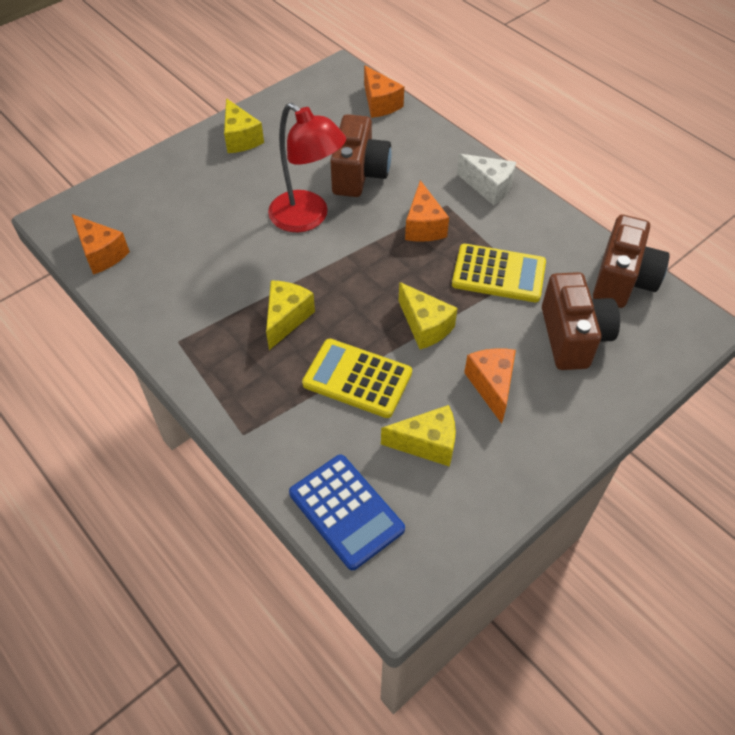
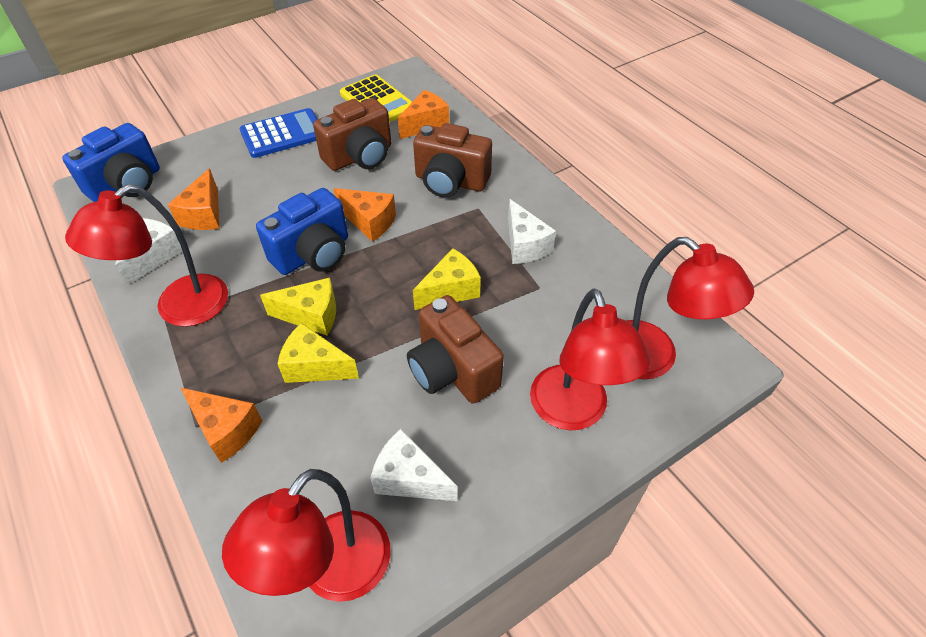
blue camera: none = 0 -> [62,123,160,202] [256,188,348,275] = 2
red lamp: [268,103,346,232] = 1 -> [65,184,228,327] [222,469,391,602] [530,289,650,430] [626,237,754,379] = 4
white cheese: [457,154,516,205] = 1 -> [115,218,182,285] [371,429,457,501] [508,199,556,264] = 3
yellow calculator: [302,339,412,418] [452,244,546,302] = 2 -> [340,74,412,122] = 1
yellow cheese: [224,98,264,153] [266,280,315,350] [381,405,456,467] [399,282,457,349] = 4 -> [260,278,336,336] [278,323,359,383] [413,248,481,310] = 3

